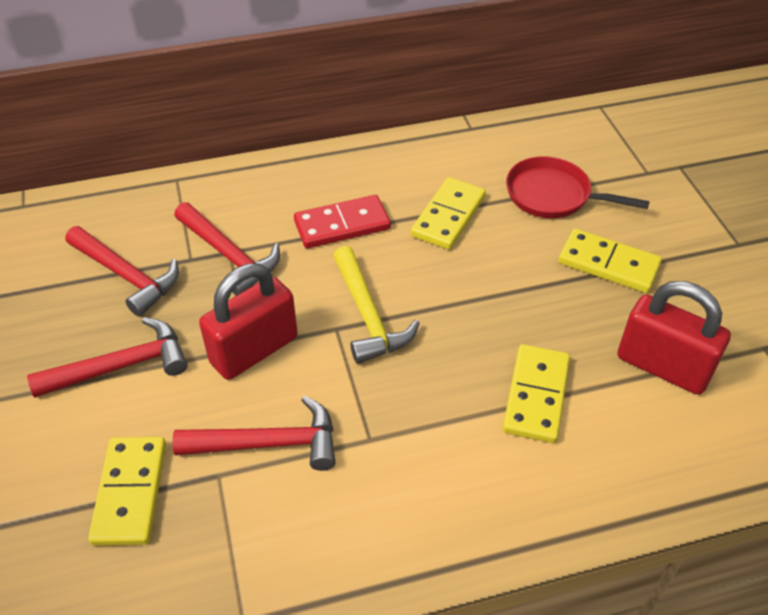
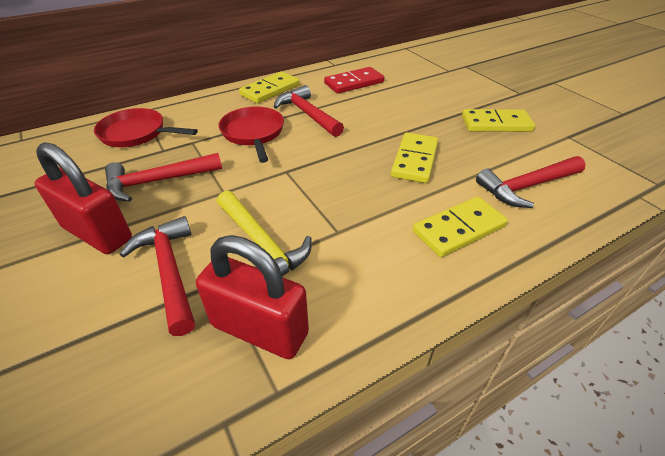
red pan: [506,156,650,218] = 1 -> [94,108,198,147] [219,106,284,163] = 2

